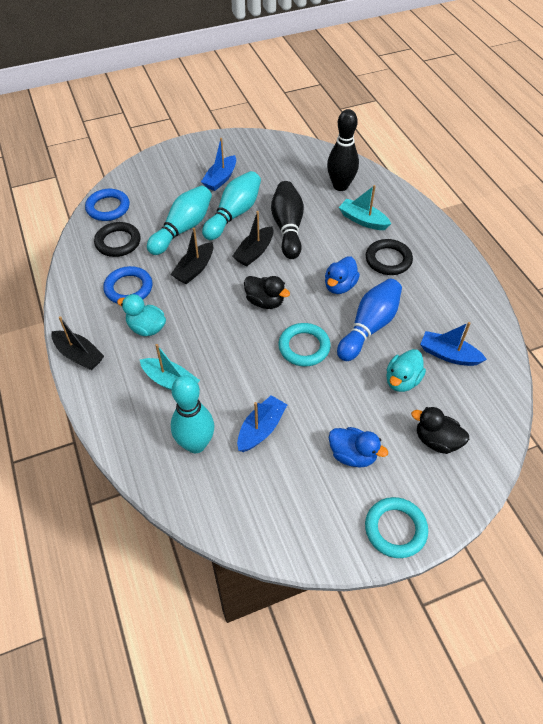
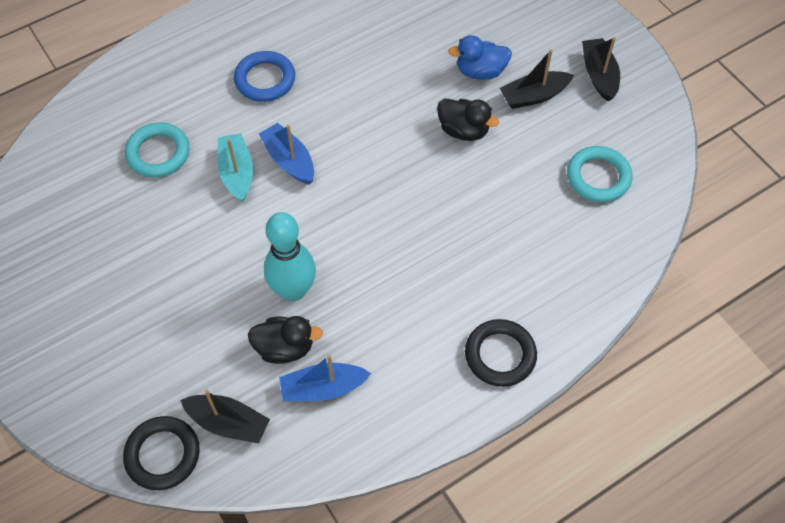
black bowling pin: [271,181,304,259] [327,109,359,191] = 2 -> none = 0
blue boat: [201,138,236,191] [237,395,287,452] [420,322,487,366] = 3 -> [259,123,314,184] [279,355,371,401] = 2
blue bowling pin: [337,279,402,361] = 1 -> none = 0
blue duck: [325,257,360,294] [329,427,388,468] = 2 -> [448,35,512,80] = 1
blue ring: [85,189,130,221] [103,266,152,304] = 2 -> [234,51,295,102] = 1
turquoise boat: [140,344,200,390] [339,185,391,230] = 2 -> [217,133,253,202] = 1
turquoise bowling pin: [147,186,212,255] [171,375,214,453] [202,171,261,240] = 3 -> [264,212,316,301] = 1
turquoise duck: [117,294,166,336] [386,349,426,392] = 2 -> none = 0

